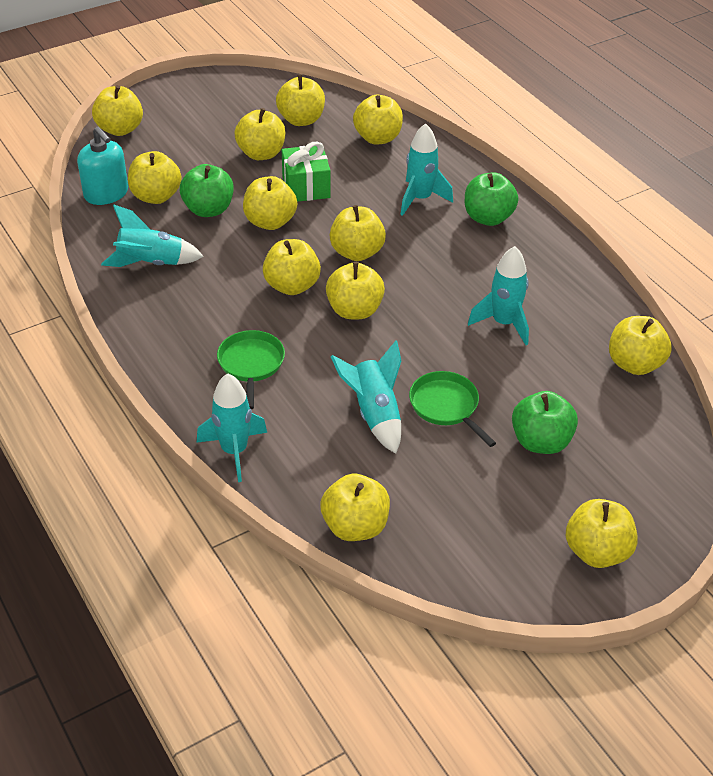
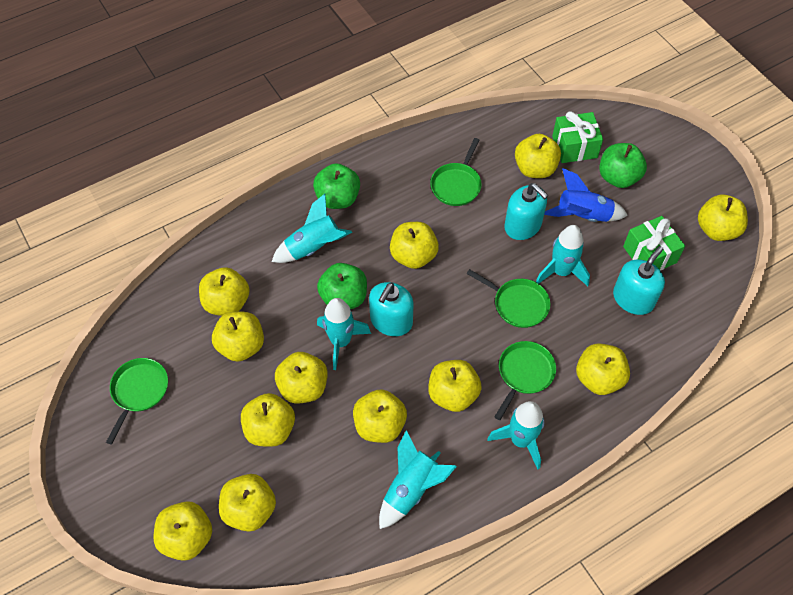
blue rocket: none = 0 -> [544,168,628,222] = 1
green gift: [282,142,331,202] = 1 -> [552,111,603,163] [623,216,685,271] = 2
green pan: [217,330,285,409] [409,371,496,447] = 2 -> [106,358,168,445] [430,138,482,206] [467,269,550,328] [495,341,556,420] = 4
turquoise soap dispenser: [77,127,128,205] = 1 -> [369,282,414,336] [504,183,548,240] [613,246,665,315] = 3

